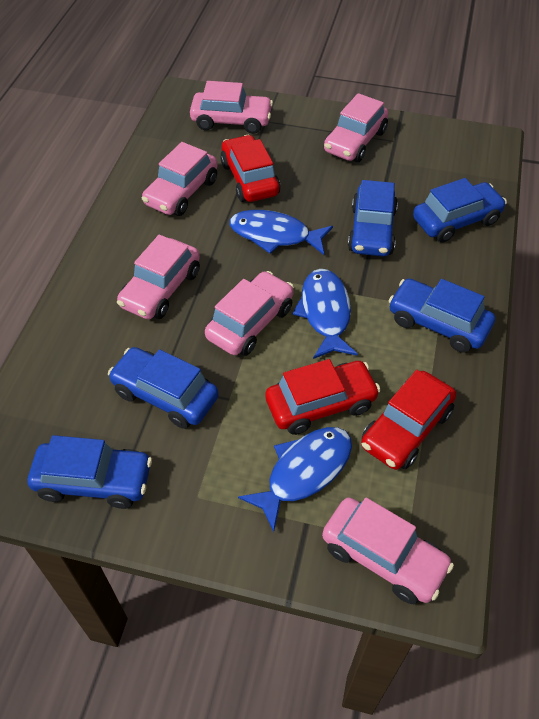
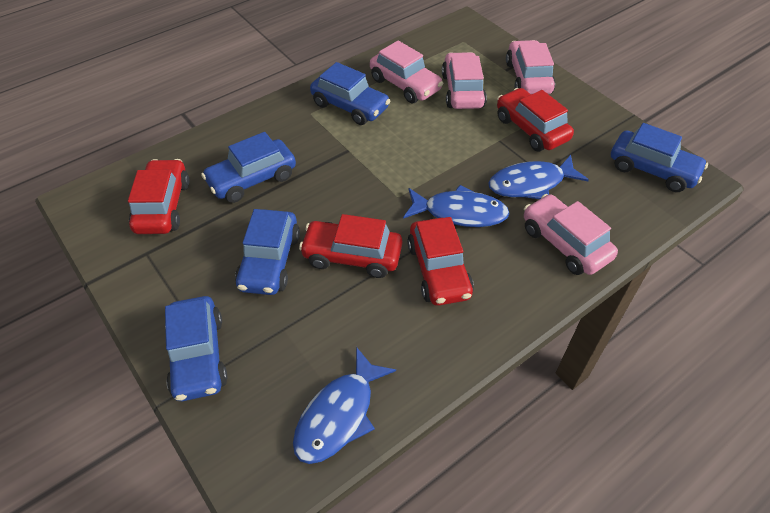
pink car: [117,235,200,319] [142,142,218,216] [190,81,273,134] [205,271,294,356] [322,497,454,604] [324,93,389,162] = 6 -> [370,41,443,104] [442,52,487,109] [506,40,555,94] [524,194,618,275] = 4
red car: [220,135,280,202] [265,359,381,435] [361,370,456,470] = 3 -> [128,159,190,234] [299,214,402,278] [407,217,474,306] [497,88,574,151] = 4

